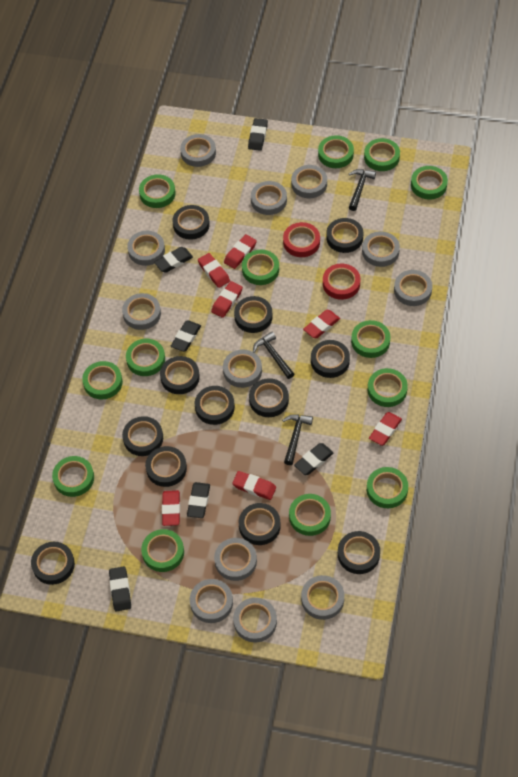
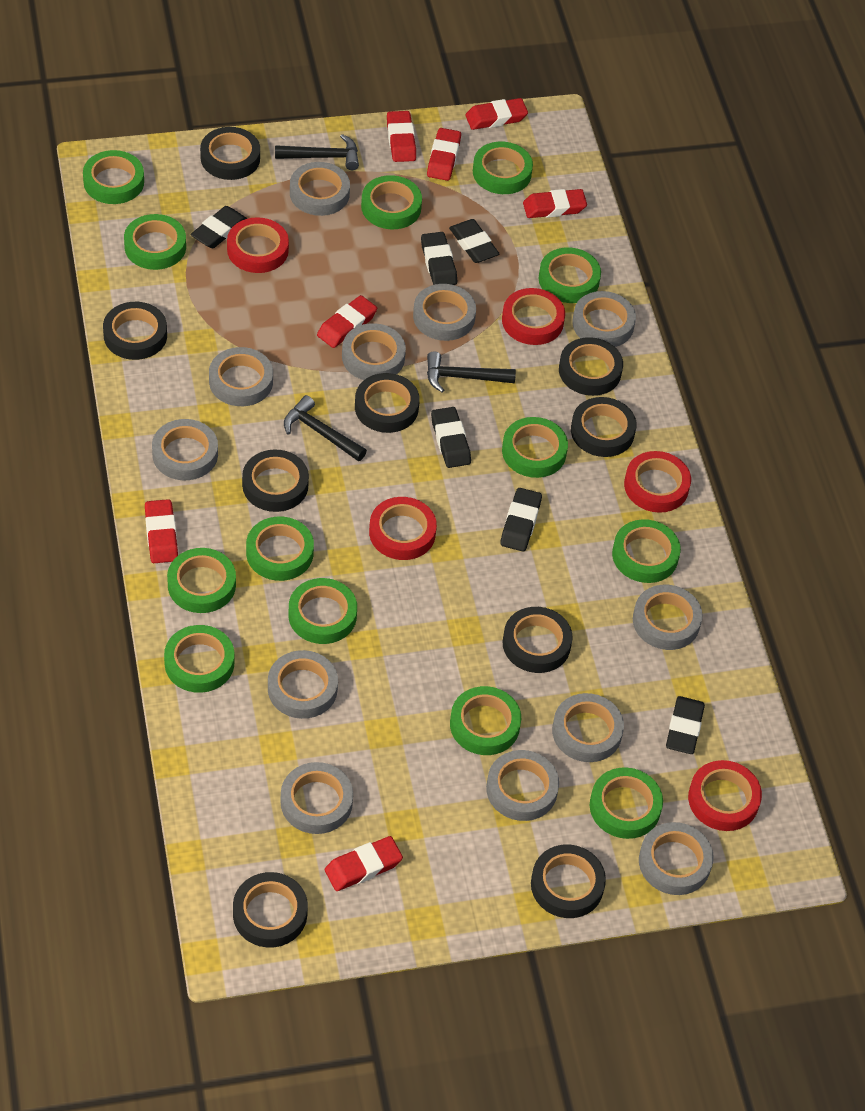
black tape: [31,542,75,585] [122,416,163,456] [145,446,187,487] [160,356,200,394] [173,205,210,239] [195,386,235,425] [234,296,273,333] [239,503,281,545] [249,378,289,417] [311,340,350,378] [326,218,363,253] [338,531,380,574] = 12 -> [103,302,167,360] [200,127,260,180] [233,872,308,948] [242,450,309,512] [355,373,420,433] [502,607,573,673] [531,845,606,918] [559,337,623,396] [571,397,636,457] = 9
red tape: [283,222,320,257] [323,263,361,300] = 2 -> [227,217,289,273] [369,497,437,560] [502,288,565,345] [624,451,691,513] [688,760,762,831] = 5

